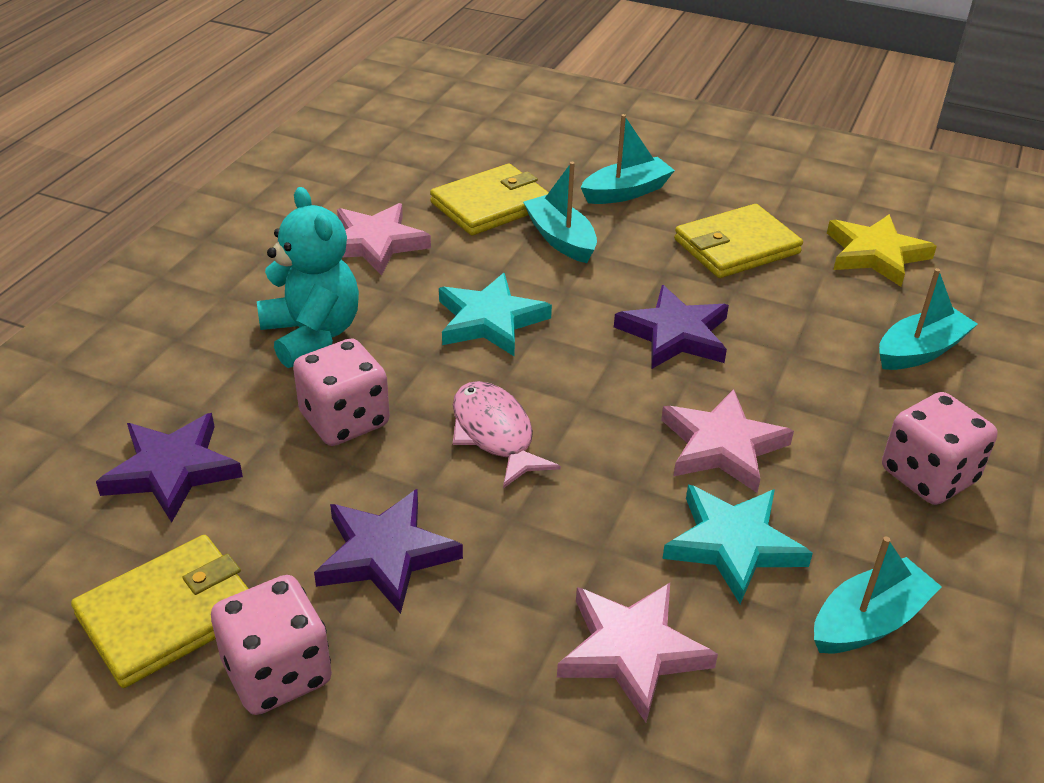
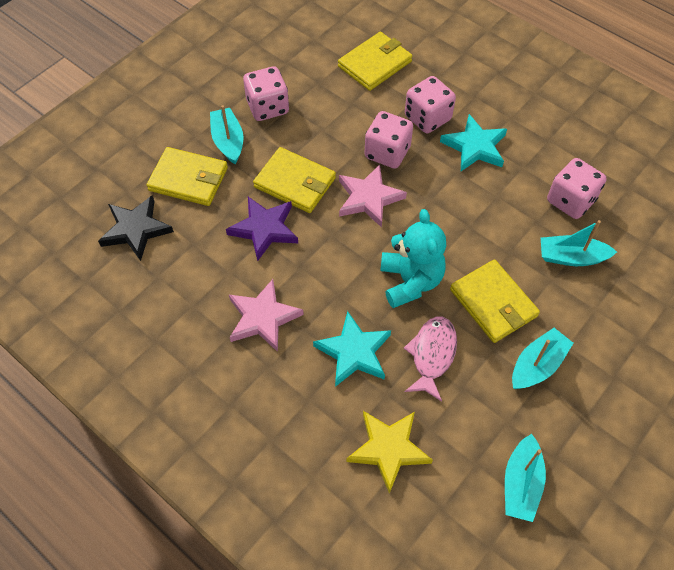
black star: none = 0 -> [98,195,174,261] = 1
pink dice: [211,575,332,715] [293,338,390,446] [882,392,998,505] = 3 -> [243,66,289,121] [364,111,413,169] [405,76,456,133] [547,158,606,219] = 4
pink star: [337,203,431,276] [557,583,718,723] [661,389,794,493] = 3 -> [229,279,304,352] [339,165,407,228] = 2
purple star: [96,413,243,523] [314,489,463,614] [614,285,729,369] = 3 -> [226,197,298,261] = 1
yellow wallet: [71,535,248,688] [430,164,549,236] [674,204,803,278] = 3 -> [146,147,228,206] [253,147,336,213] [338,32,412,91] [450,259,540,343] = 4

